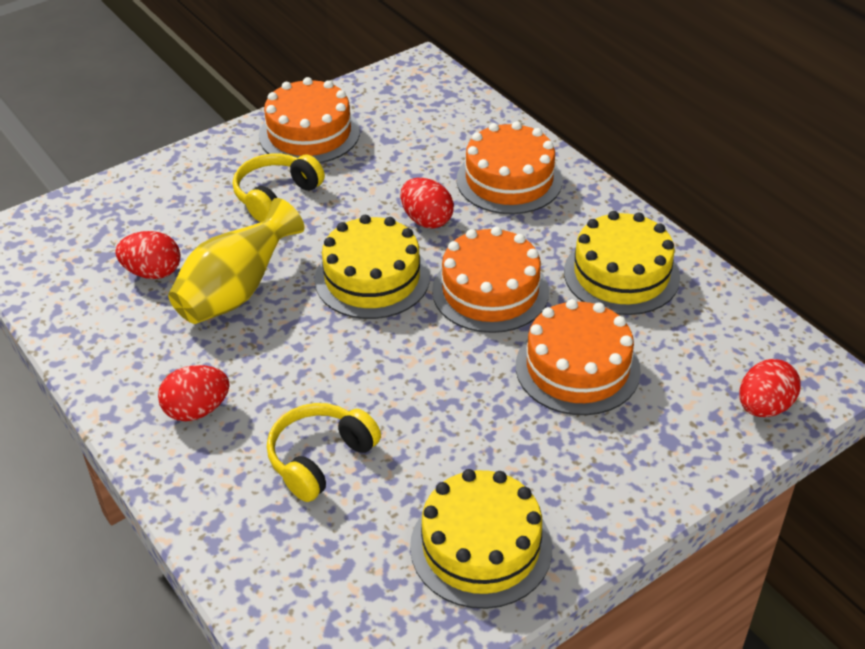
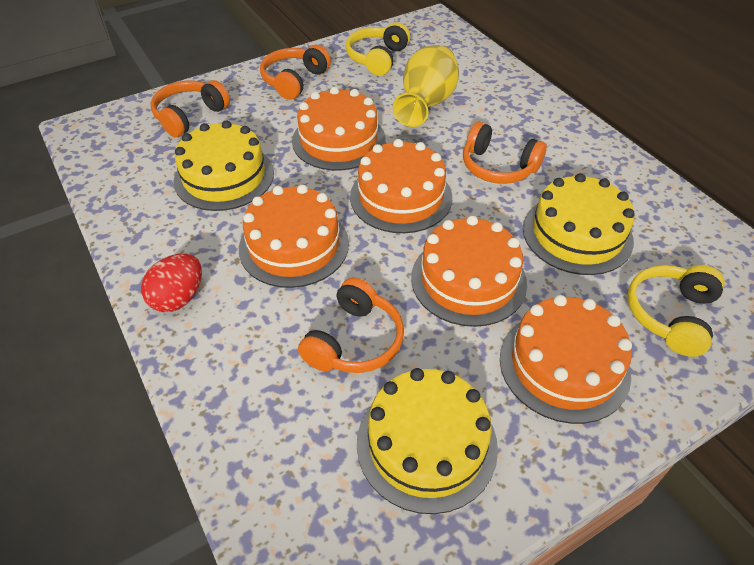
orange cake: [259,77,360,163] [432,226,549,333] [457,121,562,214] [516,299,641,415] = 4 -> [239,185,349,288] [292,87,385,171] [350,139,452,233] [411,216,527,327] [500,295,632,424] = 5
orange headphones: none = 0 -> [151,80,230,137] [260,45,331,100] [298,277,404,373] [463,122,547,184] = 4
red egg: [115,231,180,279] [158,365,230,421] [401,178,454,229] [739,359,801,417] = 4 -> [141,253,202,312] = 1

